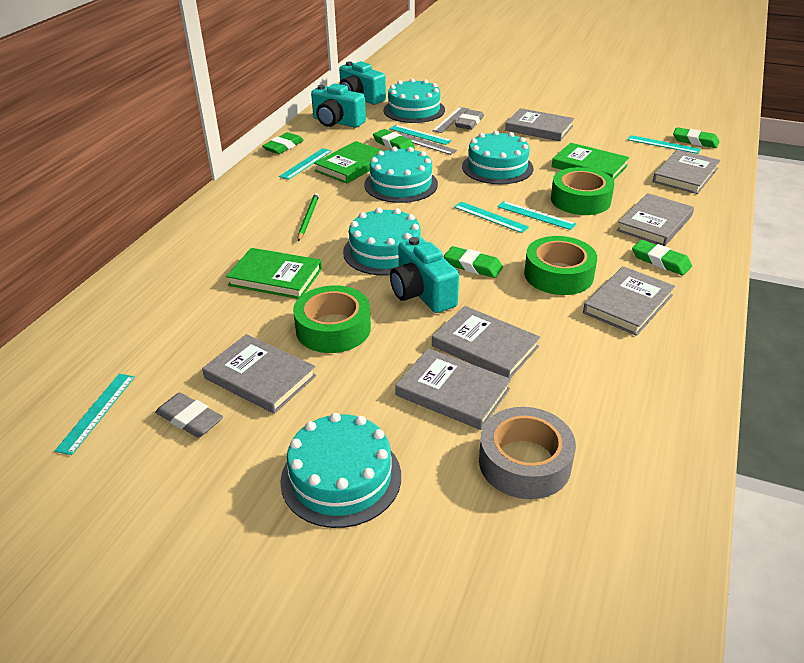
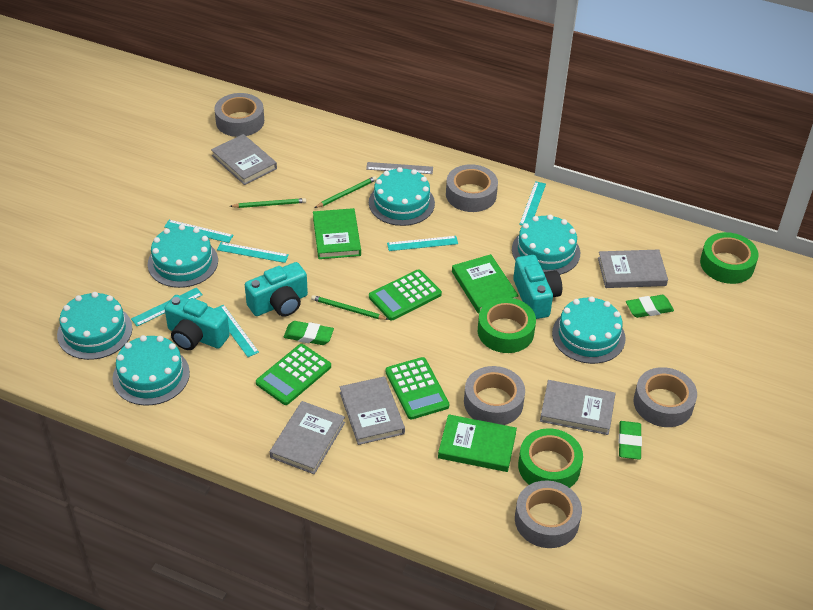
green calculator: none = 0 -> [256,344,331,405] [369,270,442,321] [385,357,449,420] = 3
green eraser: [262,132,304,154] [373,129,415,149] [444,246,503,278] [632,240,692,275] [673,127,719,148] = 5 -> [284,321,334,345] [619,421,642,460] [626,295,674,318] = 3
green pencil: [298,193,319,241] = 1 -> [230,198,306,208] [311,295,389,320] [315,176,377,208] = 3
grey book: [202,334,316,414] [395,348,511,430] [432,306,540,378] [505,108,574,141] [583,266,675,336] [617,193,694,246] [653,149,720,194] = 7 -> [211,134,277,185] [270,401,345,474] [340,376,405,445] [540,380,615,435] [598,249,668,288] = 5
grey eraser: [155,392,223,438] [455,110,484,130] = 2 -> none = 0
grey ruler: [400,133,457,155] [432,107,469,133] = 2 -> [366,162,433,174] = 1
grey tape: [479,407,576,499] = 1 -> [214,93,264,137] [446,164,498,212] [464,366,525,425] [515,480,582,548] [634,367,697,427] = 5
turquoise cake: [280,413,401,528] [343,207,421,276] [364,147,438,203] [384,78,445,123] [462,130,533,184] = 5 -> [57,292,132,360] [112,335,190,405] [148,225,218,288] [369,167,435,226] [512,214,580,275] [552,296,625,364] = 6

